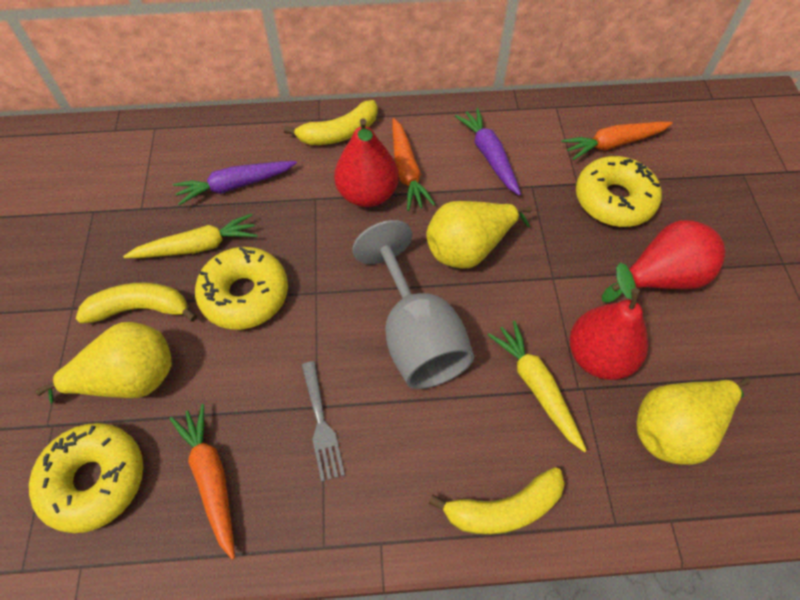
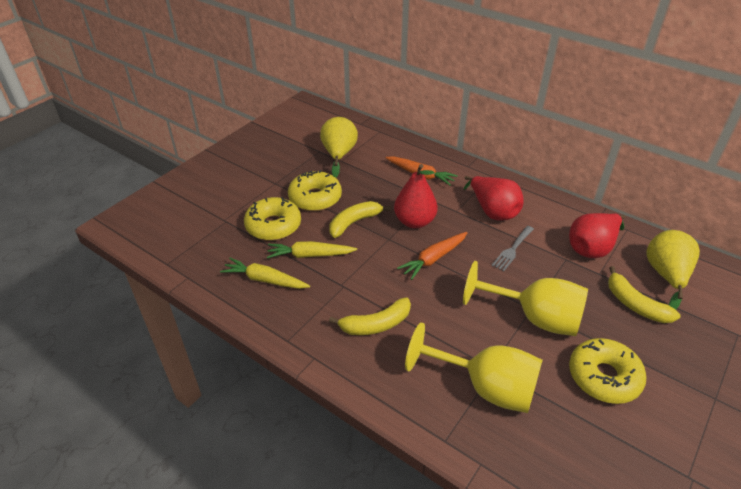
grey goblet: [352,220,474,389] = 1 -> none = 0
orange carrot: [170,404,235,560] [392,118,435,211] [562,122,673,160] = 3 -> [385,156,458,186] [397,232,468,280] = 2
purple carrot: [173,161,297,206] [455,108,521,196] = 2 -> none = 0
yellow goblet: none = 0 -> [405,322,543,413] [463,261,588,336] = 2
yellow pear: [35,322,172,404] [426,201,532,269] [637,378,750,465] = 3 -> [320,117,358,178] [646,230,700,310] = 2

